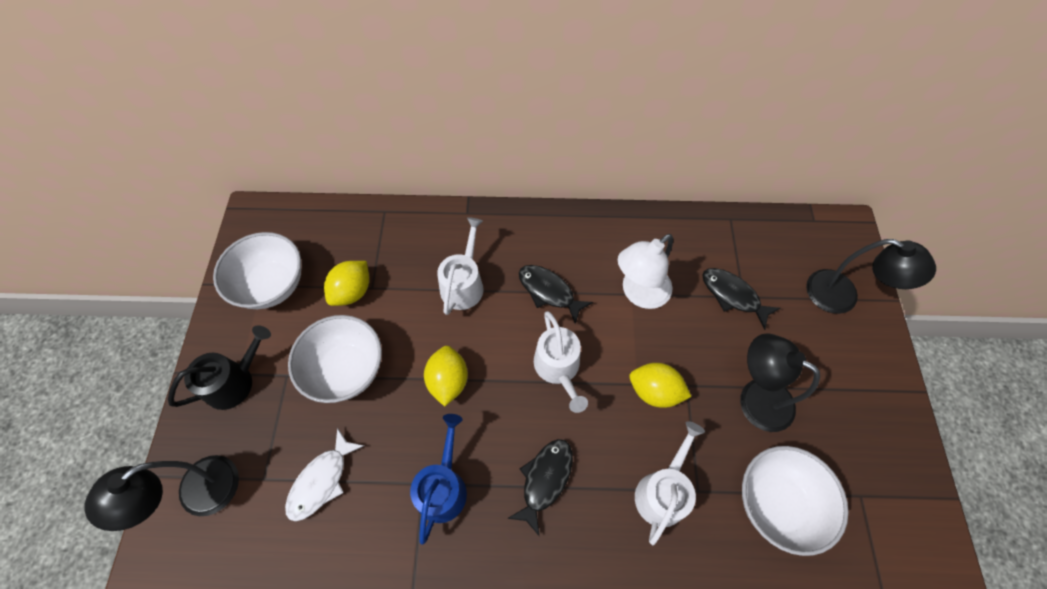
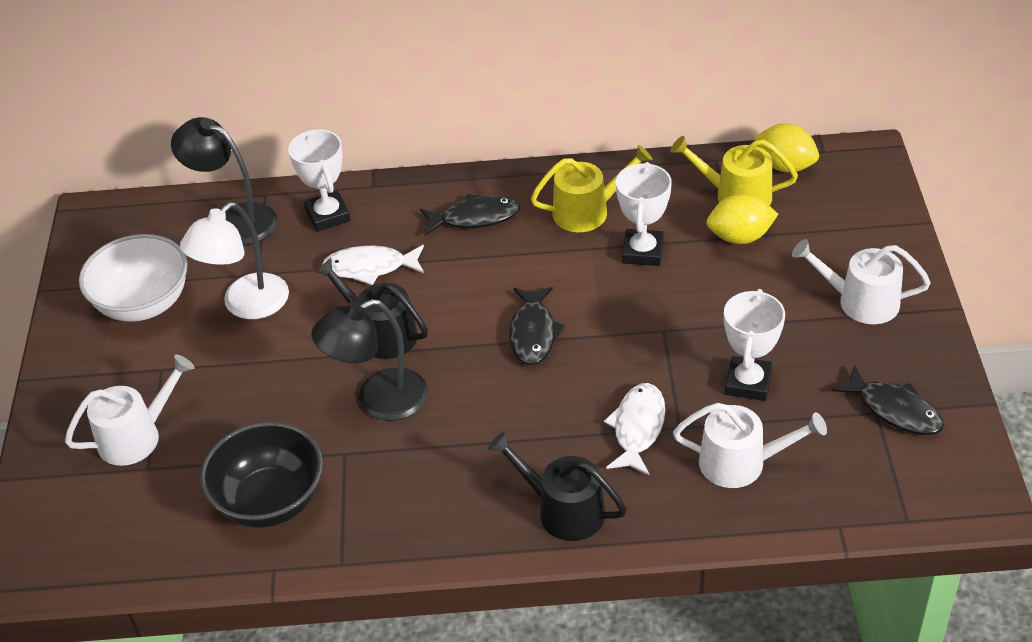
black bowl: none = 0 -> [200,422,323,528] = 1
black lamp: [84,455,239,531] [740,333,820,432] [806,239,936,314] = 3 -> [171,117,278,245] [311,299,428,421] = 2
black watering can: [168,325,271,410] = 1 -> [315,258,428,359] [488,431,627,541] = 2
blue watering can: [410,414,467,545] = 1 -> none = 0
white bowl: [213,232,301,309] [288,315,382,403] [742,446,849,556] = 3 -> [79,234,188,322] = 1
white fish: [285,428,364,521] = 1 -> [322,245,424,285] [604,383,665,476] = 2
white trophy: none = 0 -> [288,129,351,232] [616,162,672,266] [724,289,785,401] = 3
yellow lemon: [324,261,369,306] [424,346,468,407] [630,363,692,408] = 3 -> [706,194,778,244] [754,123,819,173] = 2
yellow watering can: none = 0 -> [531,145,653,232] [670,136,798,206] = 2

